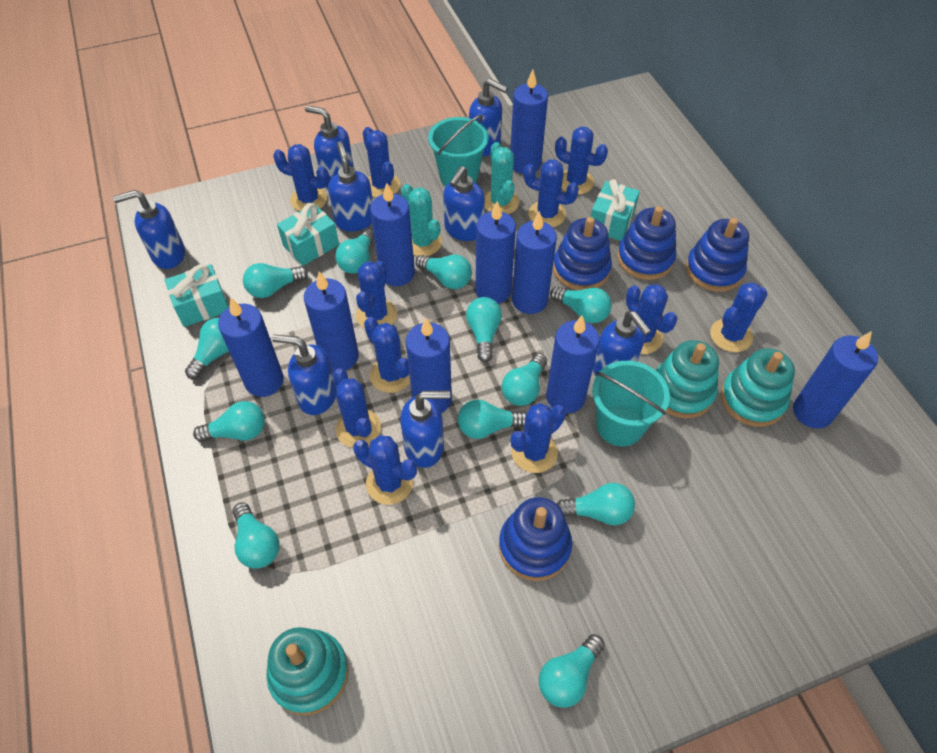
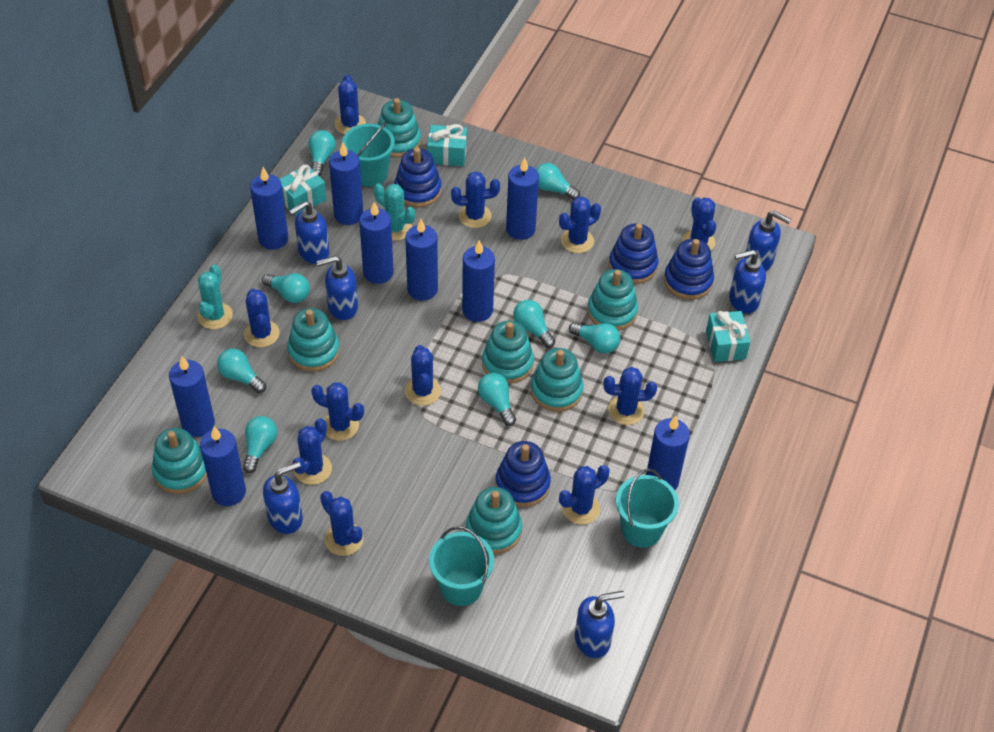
blue soap dispenser: [113,190,185,269] [272,334,337,415] [305,105,354,187] [328,141,373,232] [400,391,450,468] [443,166,485,241] [469,79,508,156] [593,311,651,376] = 8 -> [263,461,303,534] [289,201,330,264] [317,256,358,320] [575,591,625,658] [729,250,766,314] [745,210,791,271] = 6
turquoise bucket: [428,115,488,187] [592,361,670,447] = 2 -> [342,121,395,187] [429,526,494,606] [616,469,679,548] = 3
turquoise light bulb: [185,318,229,379] [193,401,265,442] [232,502,279,569] [243,263,308,298] [335,228,374,274] [416,254,472,289] [458,400,527,439] [466,297,502,362] [501,353,547,406] [539,634,605,708] [550,287,612,323] [557,483,635,525] = 12 -> [217,349,266,393] [243,416,277,473] [262,273,310,303] [308,130,336,176] [478,373,516,426] [513,300,555,348] [536,163,580,200] [569,322,620,353] = 8
turquoise stacking toy: [266,627,349,715] [656,340,719,418] [721,348,795,427] = 3 -> [152,428,207,494] [287,308,340,372] [378,98,421,158] [466,487,522,554] [482,321,534,384] [531,348,584,412] [587,269,638,331] = 7

